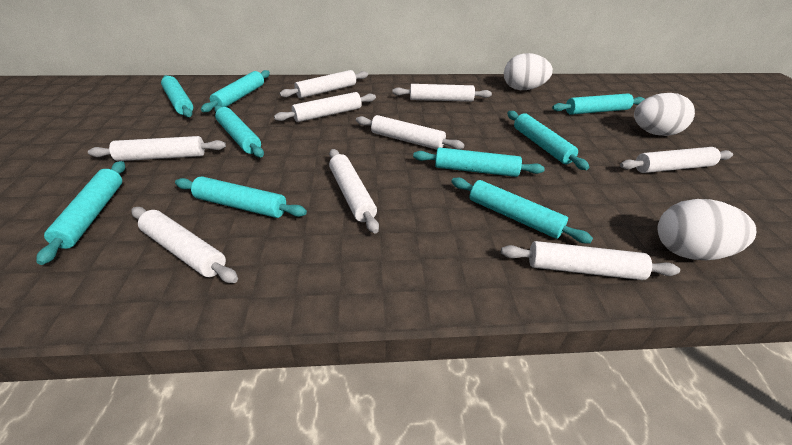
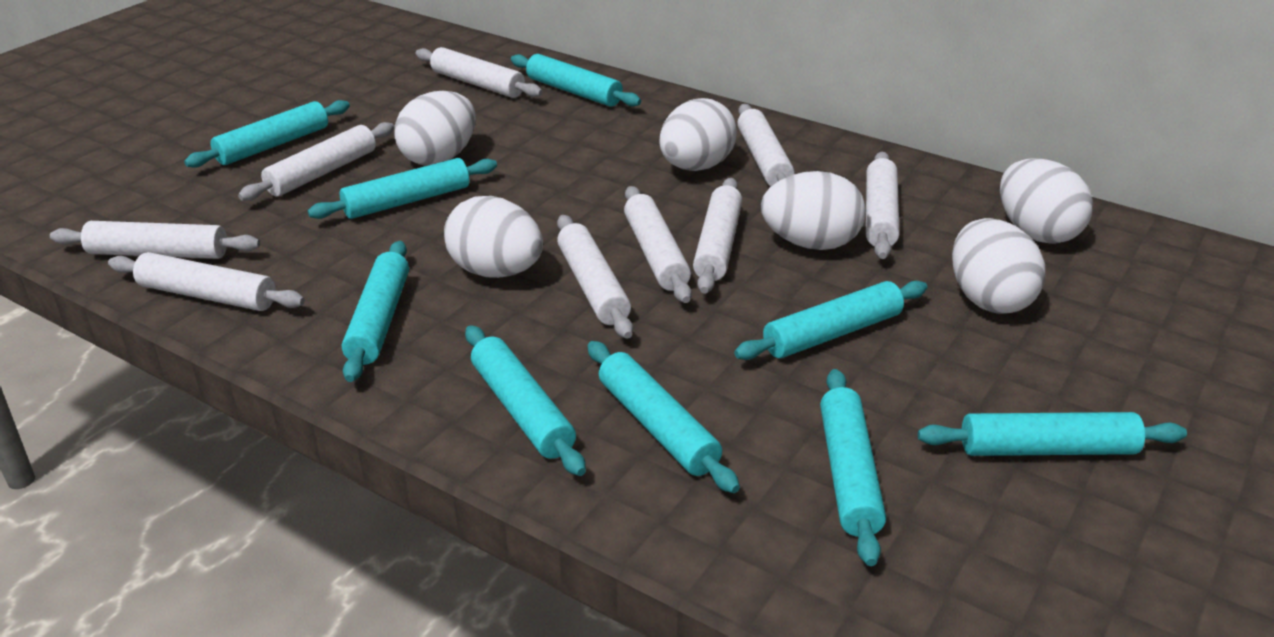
white egg: [504,53,553,90] [634,93,695,136] [657,199,756,260] = 3 -> [394,91,476,166] [444,196,543,278] [659,98,737,171] [761,171,866,250] [952,218,1045,314] [1000,158,1093,244] = 6

